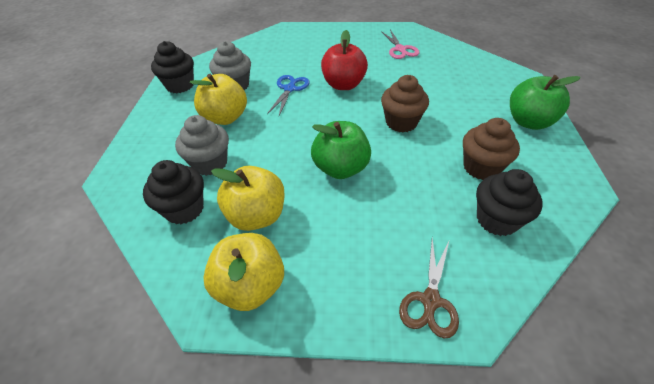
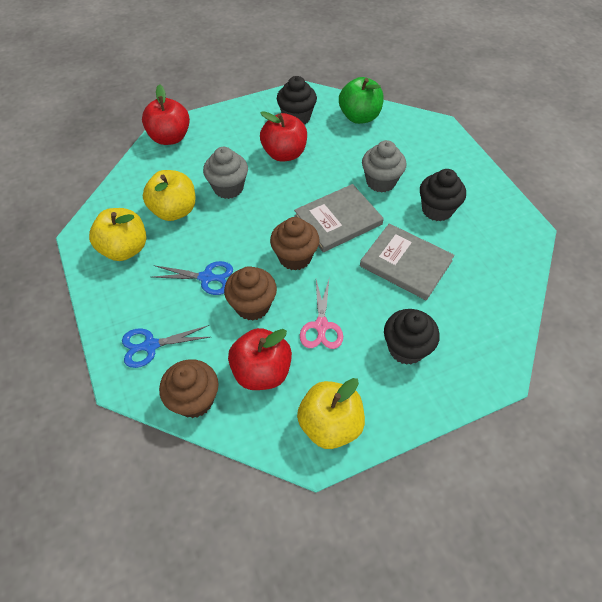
blue scissors: [267,75,310,115] = 1 -> [122,325,210,368] [153,261,233,295] = 2
brown cupcake: [381,75,429,132] [463,118,520,180] = 2 -> [159,359,219,418] [224,266,277,321] [270,217,320,271] = 3
brown scissors: [399,238,459,338] = 1 -> none = 0
green apple: [311,121,371,179] [510,75,581,130] = 2 -> [339,77,384,124] = 1
grey book: none = 0 -> [294,184,384,252] [360,223,455,300] = 2
red apple: [321,30,368,90] = 1 -> [142,84,190,145] [228,328,292,390] [260,111,307,162] = 3

